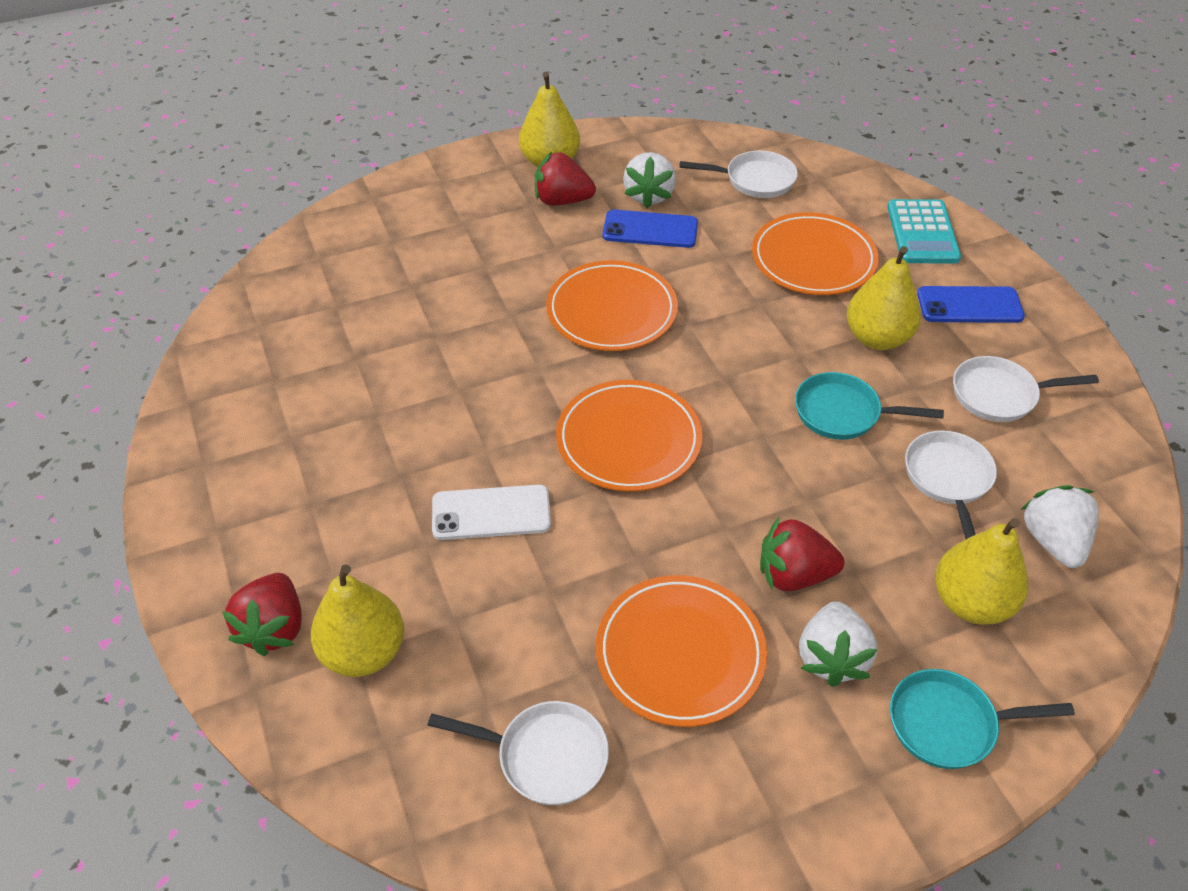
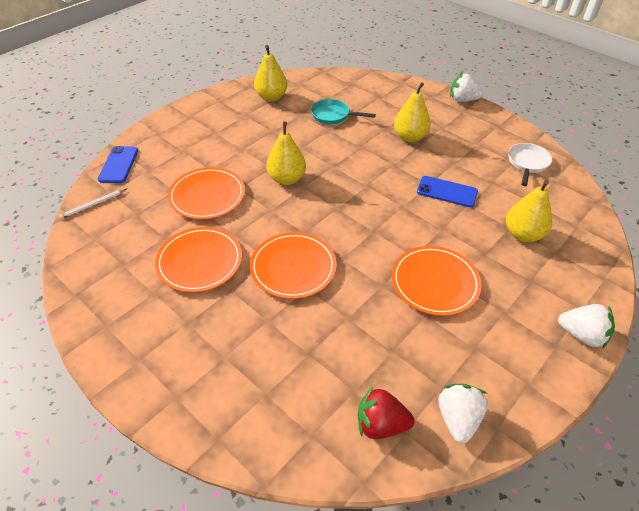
red strawberry: [222,573,302,656] [535,152,596,206] [760,517,845,592] = 3 -> [358,387,414,439] = 1
turquoise calculator: [887,199,961,264] = 1 -> none = 0
turquoise pan: [795,372,944,440] [890,669,1075,769] = 2 -> [311,99,376,124] = 1
white pan: [428,701,609,805] [680,151,798,198] [905,430,997,539] [953,356,1099,422] = 4 -> [508,143,552,186] = 1
white pencil: none = 0 -> [59,189,127,219] = 1
white phone: [432,485,551,540] = 1 -> none = 0

